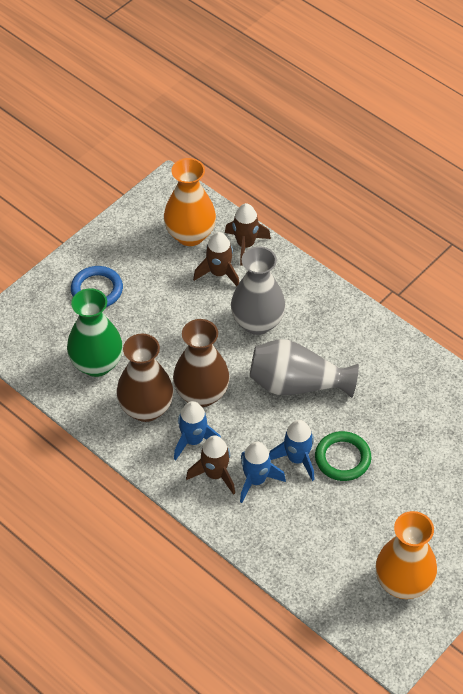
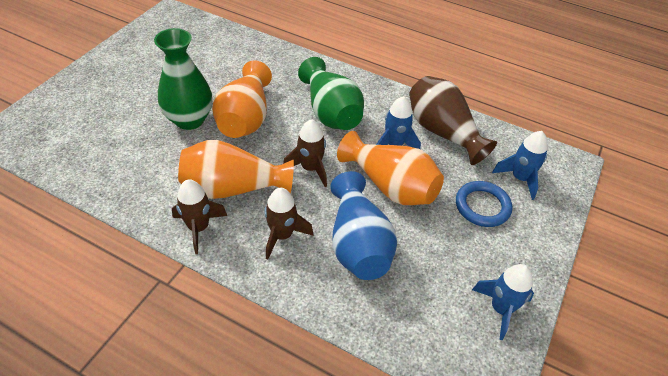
blue vase: none = 0 -> [330,171,397,280] = 1
brown vase: [116,334,174,422] [173,319,230,407] = 2 -> [409,76,497,165] = 1
green ring: [315,431,371,481] = 1 -> none = 0
green vase: [67,288,123,377] = 1 -> [154,28,212,130] [298,57,364,130] = 2
grey vase: [231,246,285,335] [250,339,359,398] = 2 -> none = 0
orange vase: [164,158,216,246] [376,511,437,599] = 2 -> [178,140,294,199] [212,60,272,138] [337,131,444,205] = 3

